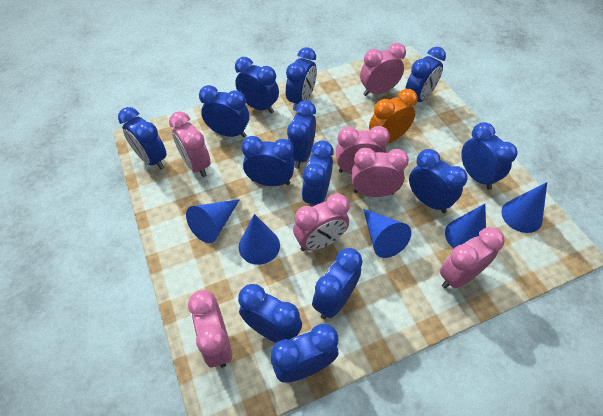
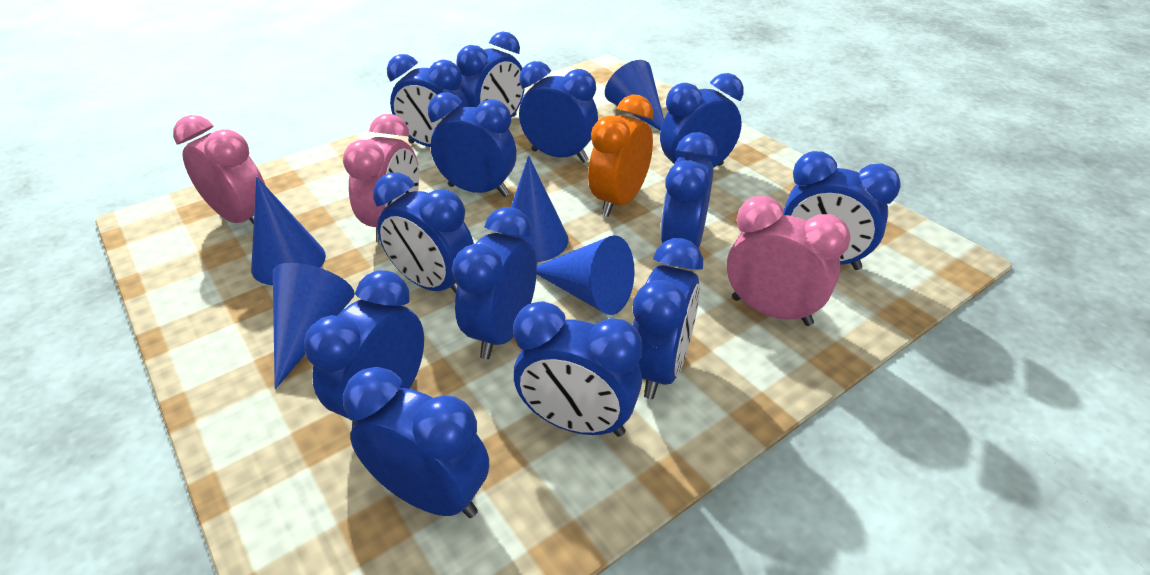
pink clock: [169,111,211,177] [188,290,232,368] [293,193,349,251] [336,126,390,174] [352,148,409,197] [360,43,406,96] [440,227,504,289] = 7 -> [173,115,266,224] [343,114,419,243] [727,196,851,326] = 3

